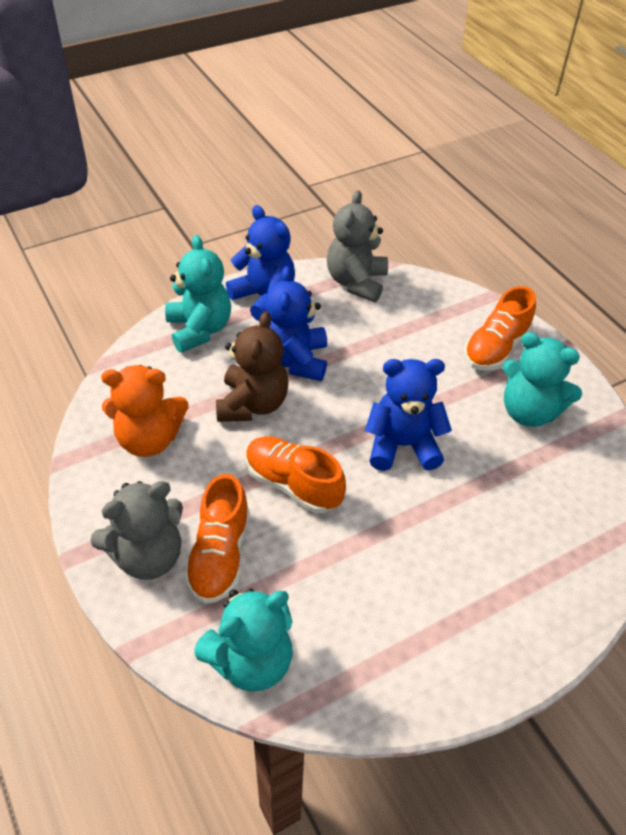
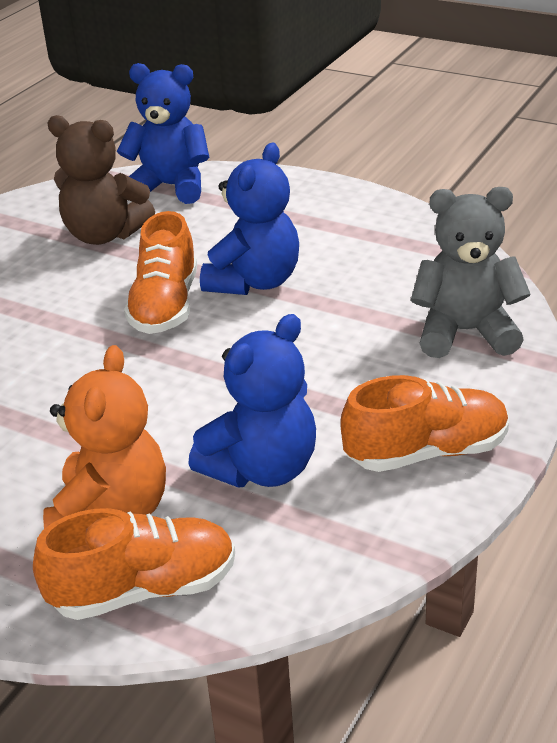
grey teddy bear: [90,481,183,580] [327,190,388,302] = 2 -> [411,187,531,358] = 1
turquoise teddy bear: [165,235,231,353] [194,588,293,692] [503,332,582,427] = 3 -> none = 0

